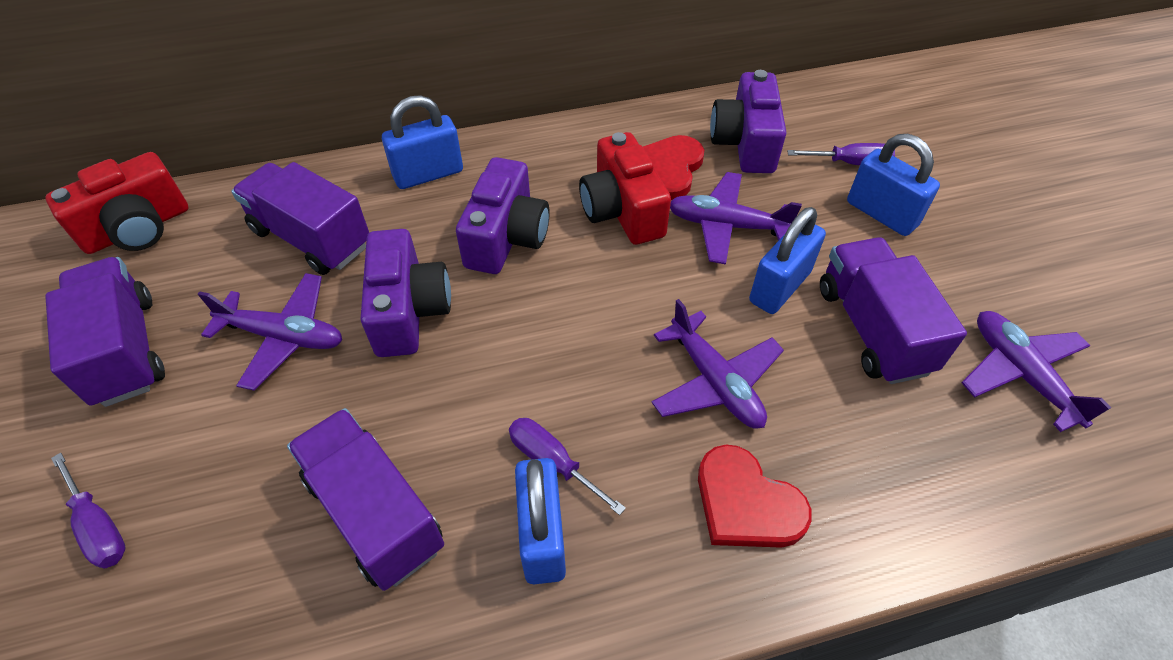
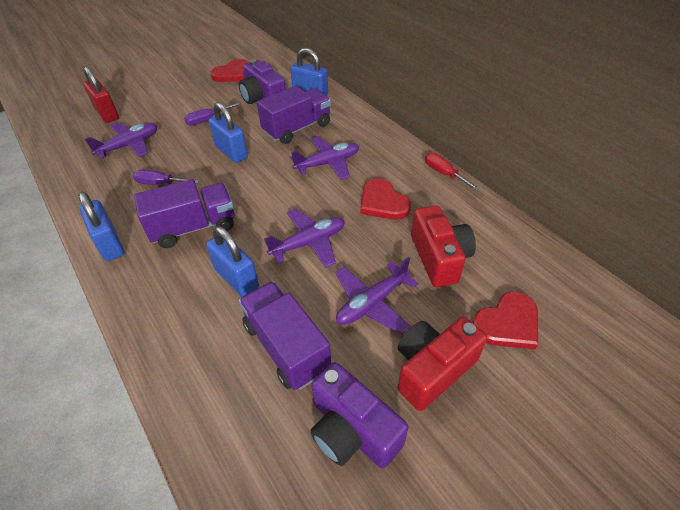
purple camera: [360,229,451,357] [456,157,550,274] [710,70,786,173] = 3 -> [239,59,286,104] [310,362,409,468] = 2
purple screwdriver: [51,453,125,569] [509,418,626,515] [787,143,895,165] = 3 -> [133,169,199,185] [184,102,240,126] = 2
purple truck: [45,257,165,407] [231,162,369,275] [287,408,444,591] [820,237,967,384] = 4 -> [134,179,235,248] [238,281,331,390] [257,86,331,144] = 3
red heart: [643,135,704,200] [698,445,812,548] = 2 -> [210,59,249,82] [360,178,411,220] [472,292,538,349] = 3
red padlock: none = 0 -> [83,66,119,123] = 1
red screwdriver: none = 0 -> [425,153,480,191] = 1

